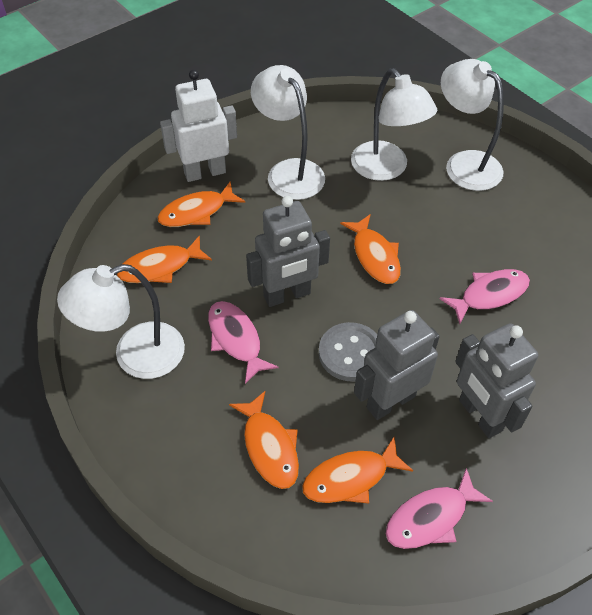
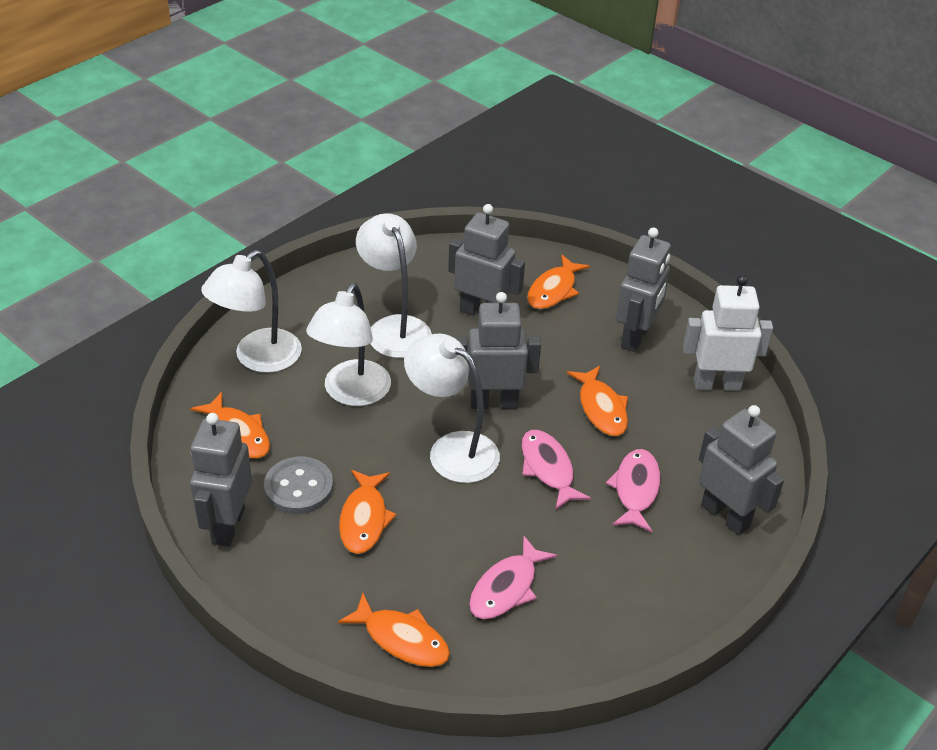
grey robot: [246,196,330,307] [354,310,440,420] [455,323,538,438] = 3 -> [190,413,252,547] [448,204,525,316] [455,292,541,409] [616,228,671,352] [699,405,784,535] = 5

